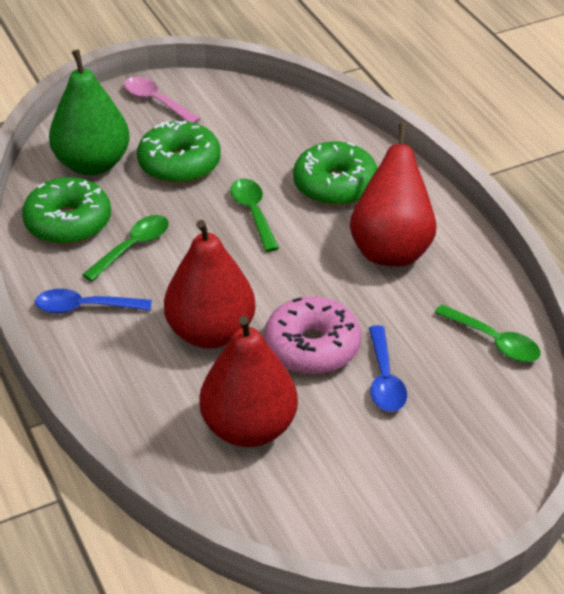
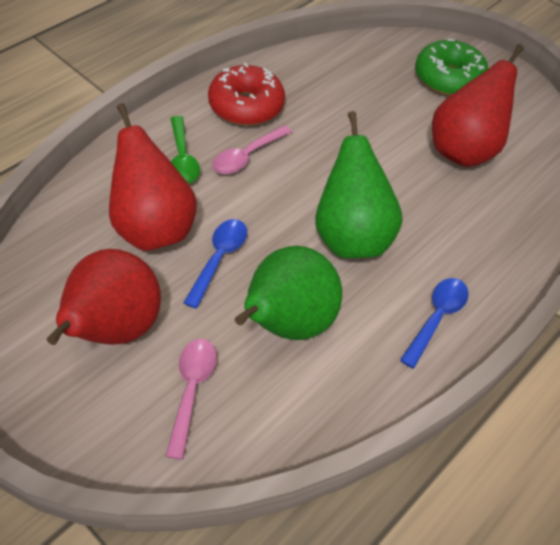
green donut: [22,177,111,245] [137,121,221,184] [293,141,378,206] = 3 -> [415,39,488,96] = 1
green pear: [49,49,130,175] = 1 -> [235,246,342,340] [315,111,403,258] = 2
green spoon: [82,215,169,281] [230,179,279,252] [434,304,541,362] = 3 -> [170,116,200,184] = 1
pink donut: [264,296,361,374] = 1 -> none = 0
pink spoon: [124,77,200,123] = 1 -> [166,339,217,460] [212,125,292,174] = 2
red donut: none = 0 -> [208,63,285,126] = 1

